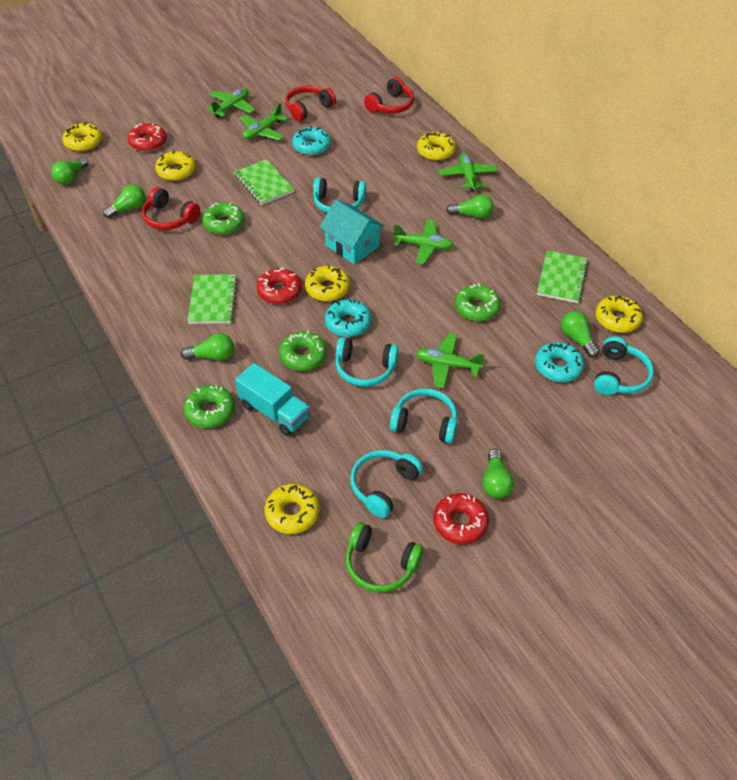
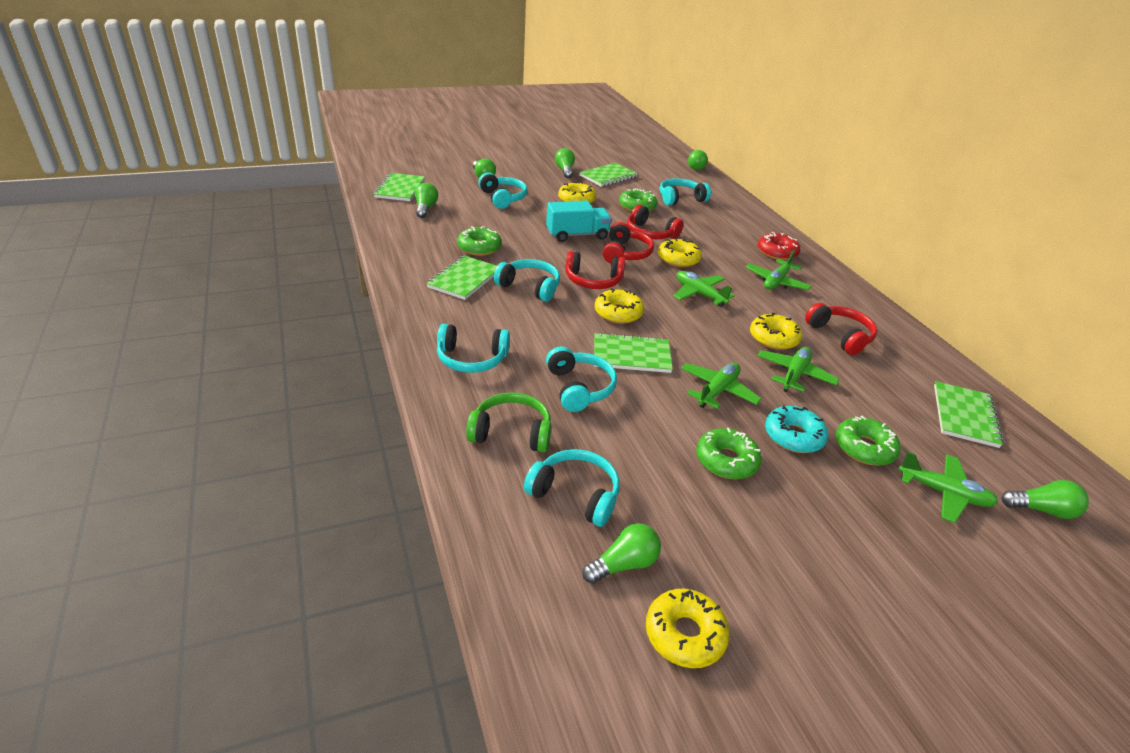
green notebook: [187,274,237,324] [234,159,294,205] [537,250,588,303] = 3 -> [374,173,425,201] [426,255,497,300] [579,163,638,187] [594,332,673,373] [934,381,1004,448] = 5
red donut: [128,123,167,152] [257,267,302,304] [433,493,489,544] = 3 -> [758,232,801,260] = 1
red headphones: [142,187,201,230] [285,85,336,122] [364,77,414,113] = 3 -> [565,251,625,289] [603,222,654,264] [627,205,683,239] [805,303,877,355] = 4
turquoise donut: [292,126,331,155] [325,299,371,337] [535,342,584,382] = 3 -> [765,405,828,453] = 1
turquoise headphones: [313,178,366,213] [335,337,399,387] [350,450,423,518] [390,389,457,443] [594,336,654,395] = 5 -> [437,324,510,373] [478,172,527,209] [494,259,560,302] [524,449,620,527] [546,346,617,412] [660,178,711,206] = 6
turquoise house: [320,199,385,264] = 1 -> none = 0
yellow donut: [63,122,102,152] [155,150,196,181] [265,484,320,534] [305,265,350,301] [417,131,456,161] [595,296,643,333] = 6 -> [558,182,596,204] [595,288,644,324] [646,589,730,668] [658,238,702,267] [750,312,802,350] = 5

